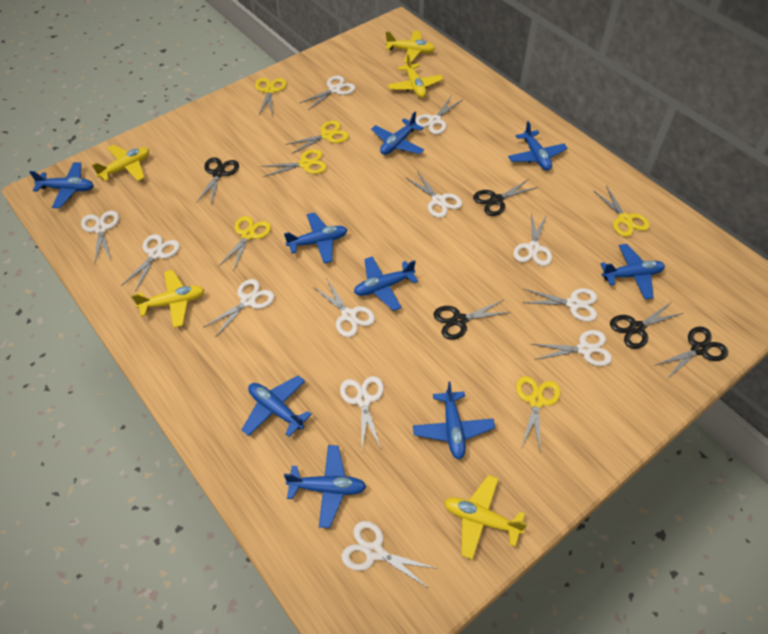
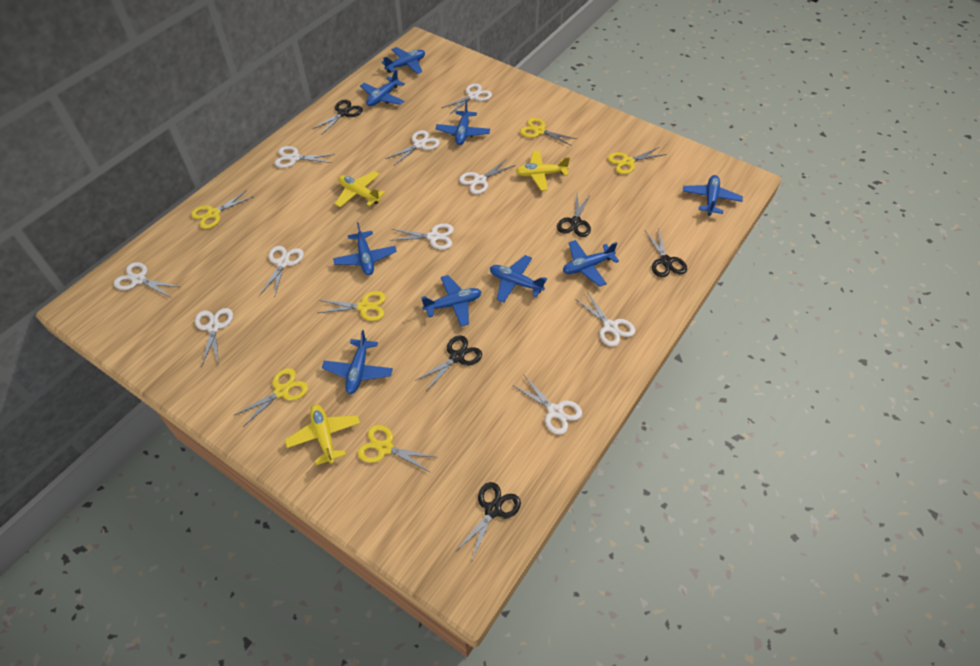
white scissors: [81,210,119,264] [121,234,180,292] [204,279,275,336] [300,76,356,110] [313,278,375,337] [340,376,384,449] [342,521,437,587] [405,171,462,218] [415,96,462,134] [513,212,552,266] [522,288,597,322] [532,330,612,366] = 12 -> [114,262,179,297] [195,308,233,367] [260,246,304,298] [274,146,335,168] [385,130,440,166] [390,223,454,250] [442,83,492,115] [459,159,516,194] [512,375,582,435] [575,292,635,347] = 10
yellow plane: [92,145,149,182] [131,270,204,328] [385,30,435,63] [388,54,444,98] [444,475,527,560] = 5 -> [285,404,360,465] [335,171,385,207] [516,151,570,191] = 3

